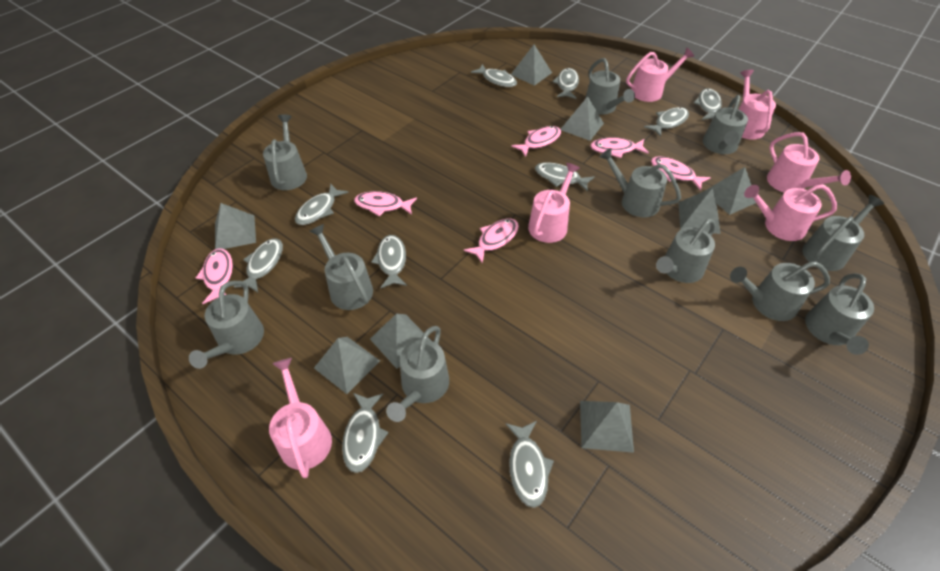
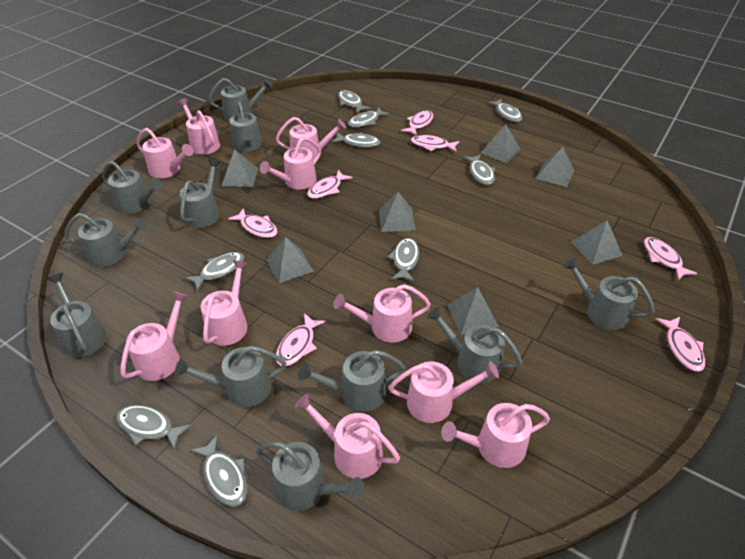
grey fish: [234,238,283,292] [295,184,349,225] [342,393,389,473] [371,235,407,288] [471,64,517,87] [506,421,554,508] [535,162,595,192] [552,68,579,99] [644,107,689,137] [694,88,722,120] = 10 -> [116,405,192,450] [185,252,244,291] [190,434,247,507] [332,132,380,147] [338,90,371,113] [348,108,390,127] [388,238,419,282] [463,154,495,185] [487,99,522,122] = 9
grey pyramid: [215,203,256,249] [314,337,380,394] [370,313,431,369] [511,45,552,86] [560,96,604,141] [580,401,634,453] [678,188,721,234] [703,167,756,215] = 8 -> [222,149,258,187] [267,237,314,283] [379,192,416,232] [447,287,499,335] [481,124,521,163] [536,147,574,187] [571,220,622,265] = 7
pink fish: [196,248,233,304] [354,191,417,217] [464,218,519,263] [511,126,561,157] [590,137,649,158] [651,156,711,191] = 6 -> [228,208,277,238] [276,313,326,366] [307,170,353,199] [401,110,433,136] [411,135,460,152] [644,237,697,280] [656,317,705,372] = 7
pink watering can: [269,358,332,478] [528,163,580,243] [626,47,694,102] [738,70,776,140] [744,184,837,241] [767,132,851,192] = 6 -> [120,291,188,381] [136,128,193,178] [177,98,220,155] [201,260,248,346] [260,137,321,189] [275,117,346,160] [295,393,400,479] [333,284,431,343] [389,361,499,423] [441,403,550,468] = 10

